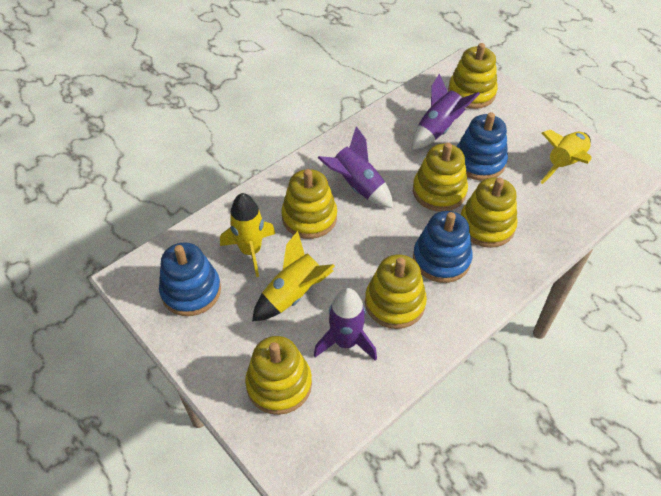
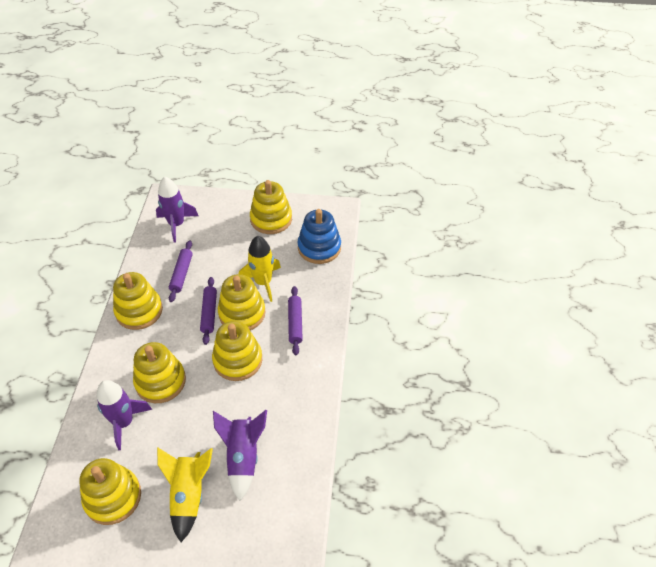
blue stacking toy: [159,242,221,316] [413,211,473,283] [456,112,508,181] = 3 -> [298,209,341,264] = 1
purple rolling pin: none = 0 -> [169,240,193,302] [200,277,217,345] [288,286,303,355] = 3
yellow rocket: [220,193,275,277] [252,231,335,321] [540,130,591,184] = 3 -> [157,447,213,542] [239,236,281,302] = 2

